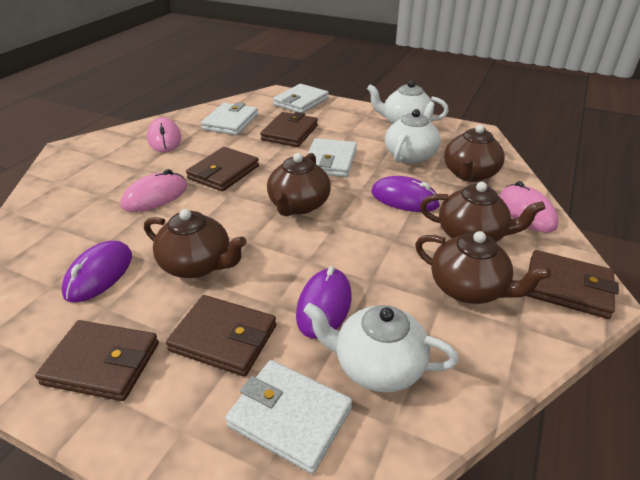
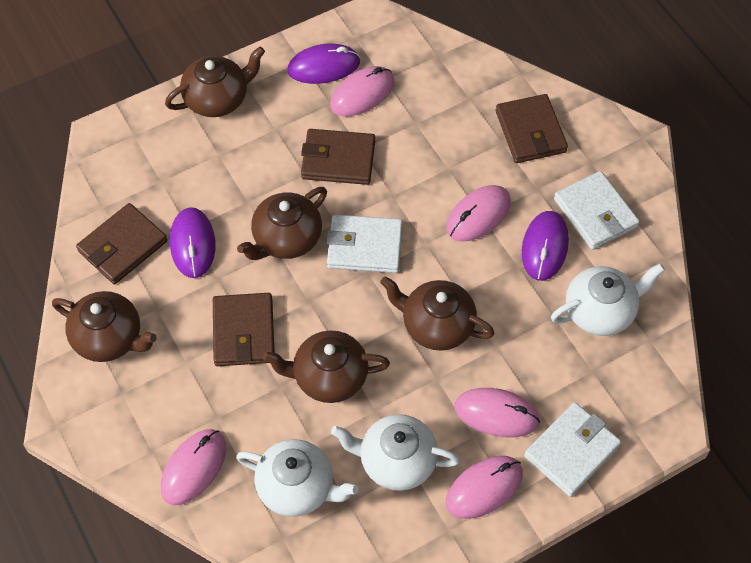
brown wallet: [35,320,159,401] [166,295,276,376] [186,147,259,192] [260,112,318,147] [527,250,619,319] = 5 -> [76,203,167,284] [213,293,275,366] [301,129,375,185] [496,94,568,163] = 4
pink mouse: [121,169,187,212] [147,117,181,152] [499,181,559,233] = 3 -> [161,429,226,505] [330,66,394,116] [446,185,511,242] [446,456,523,519] [455,388,540,438] = 5
white wallet: [201,102,258,135] [225,360,352,474] [273,84,329,113] [307,138,357,177] = 4 -> [327,215,403,273] [524,402,621,497] [554,171,640,250] = 3

